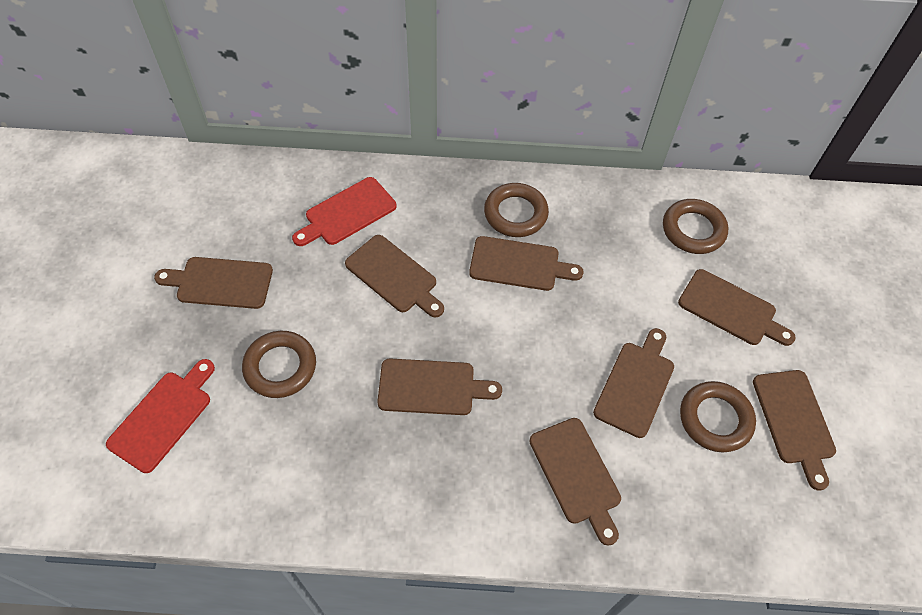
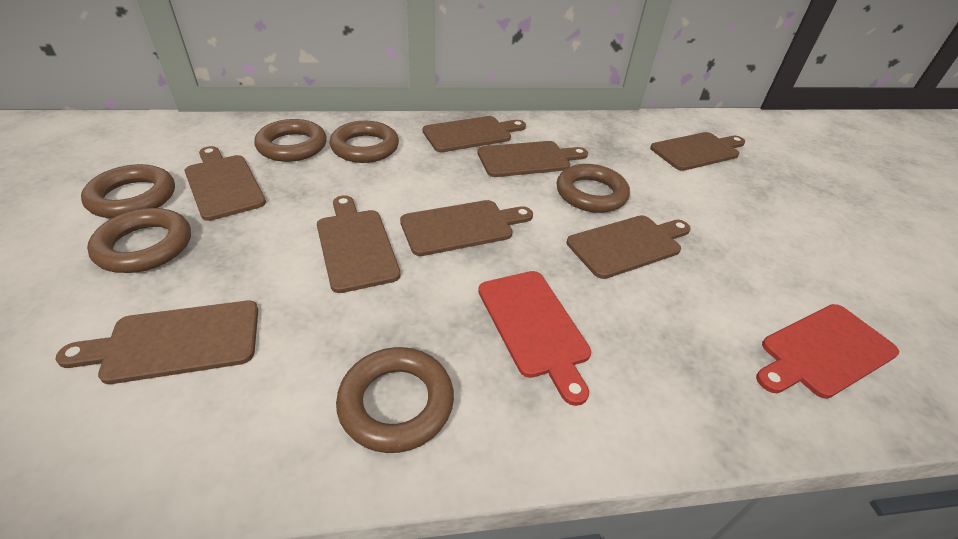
brown ring: [242,331,316,398] [484,183,549,237] [663,199,728,254] [680,381,756,452] = 4 -> [81,164,175,218] [87,208,191,273] [254,119,327,162] [330,121,399,163] [336,347,454,453] [557,164,630,213] = 6

